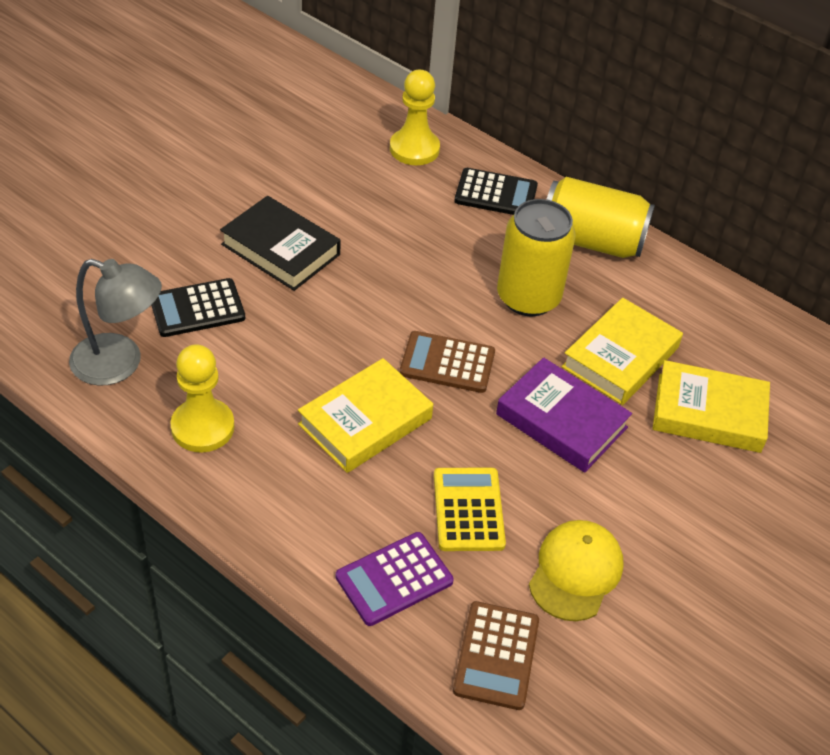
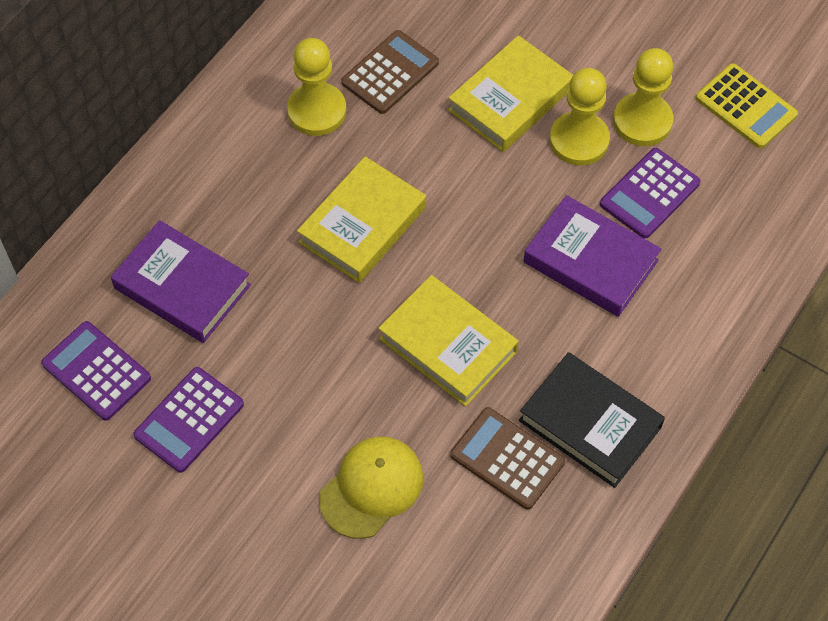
black calculator: [151,278,245,337] [454,168,538,215] = 2 -> none = 0
grey lamp: [69,259,162,386] = 1 -> none = 0
purple book: [496,357,632,473] = 1 -> [111,220,251,343] [523,195,662,317] = 2
purple calculator: [336,532,454,626] = 1 -> [41,321,151,421] [133,367,244,473] [600,148,701,239] = 3
yellow can: [497,199,576,316] [546,177,655,258] = 2 -> none = 0
yellow pawn: [170,344,235,452] [390,70,440,165] = 2 -> [287,38,346,136] [549,68,610,165] [613,48,673,146] = 3

